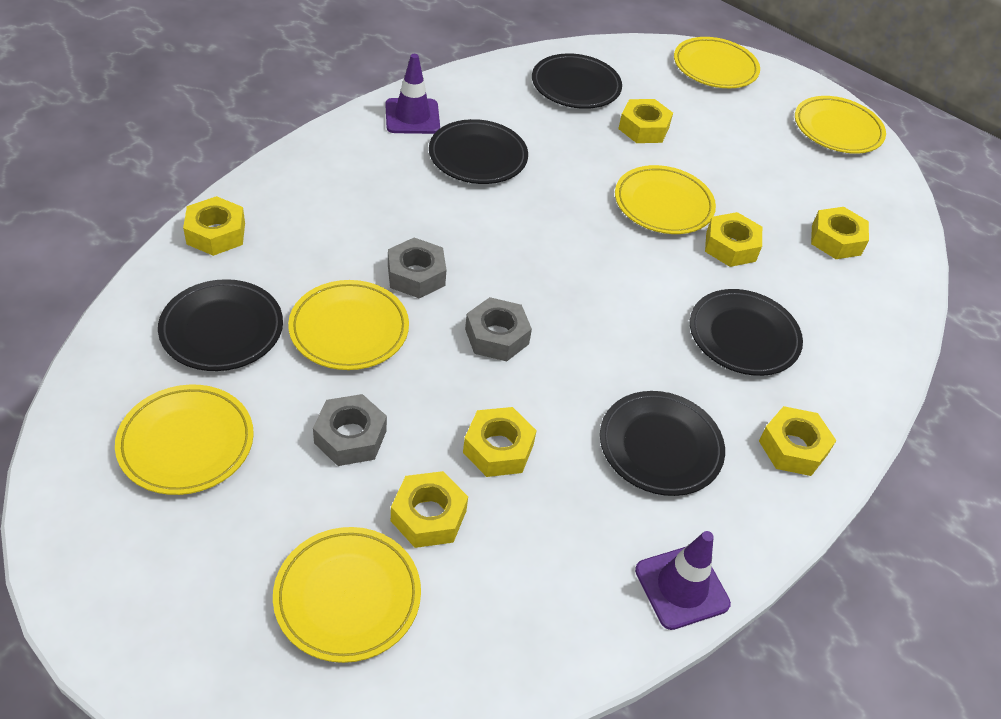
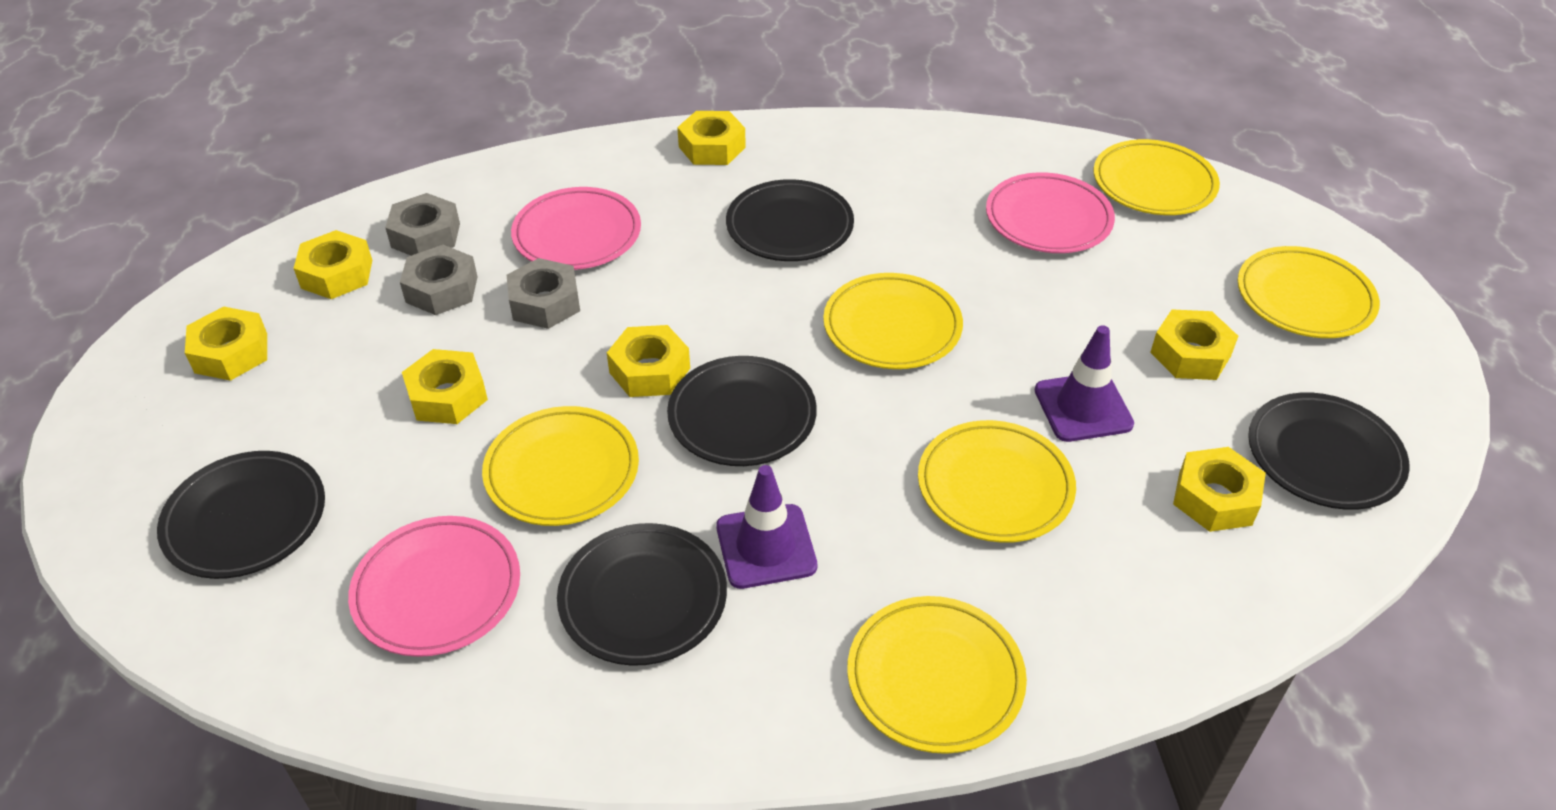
pink plate: none = 0 -> [348,516,520,657] [511,187,641,270] [986,172,1115,253] = 3

